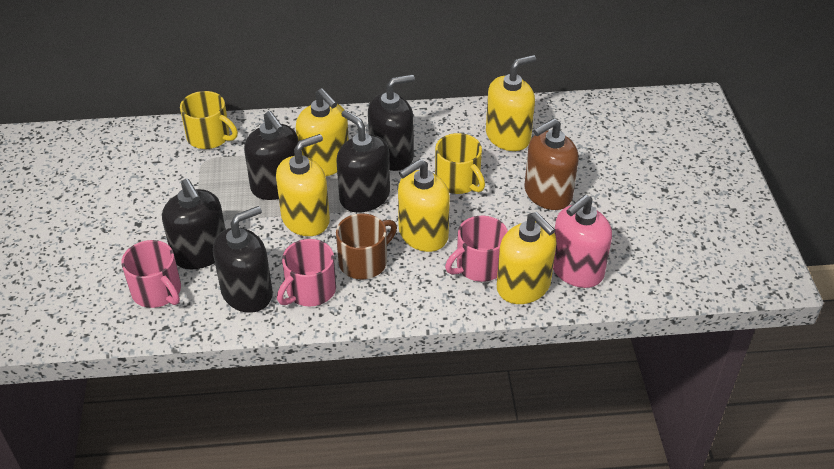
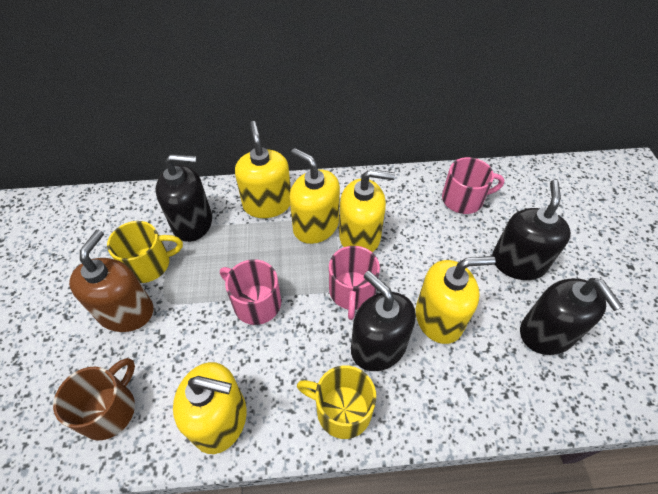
black soap dispenser: [162,178,226,269] [213,206,273,313] [244,111,298,200] [337,110,390,213] [368,74,415,171] = 5 -> [155,154,212,242] [351,271,416,371] [492,180,571,280] [520,278,623,355] = 4
pink soap dispenser: [553,195,612,288] = 1 -> none = 0

